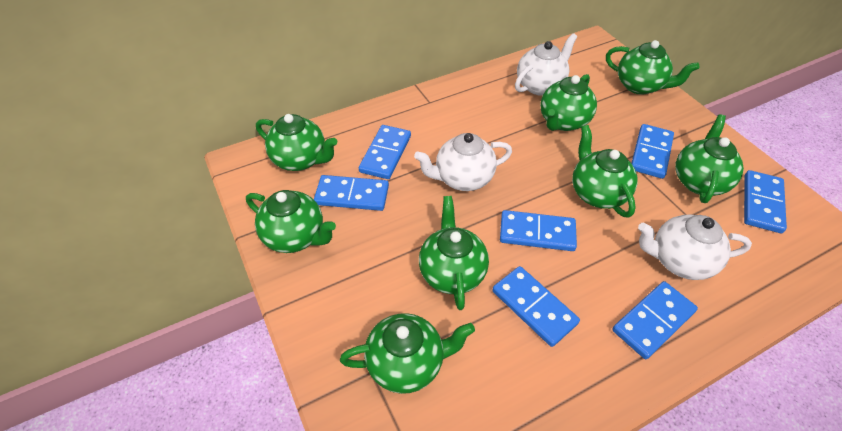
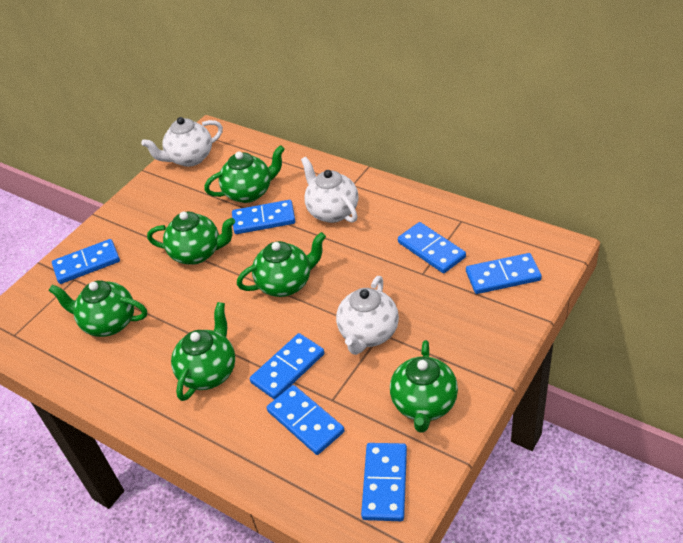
green teapot: [246,190,336,253] [256,114,337,171] [340,313,475,394] [419,196,489,310] [540,74,597,131] [572,125,638,218] [606,40,700,95] [675,114,744,203] = 8 -> [48,280,147,337] [147,212,235,265] [171,302,235,401] [204,145,285,203] [237,232,326,297] [390,340,458,433] = 6

